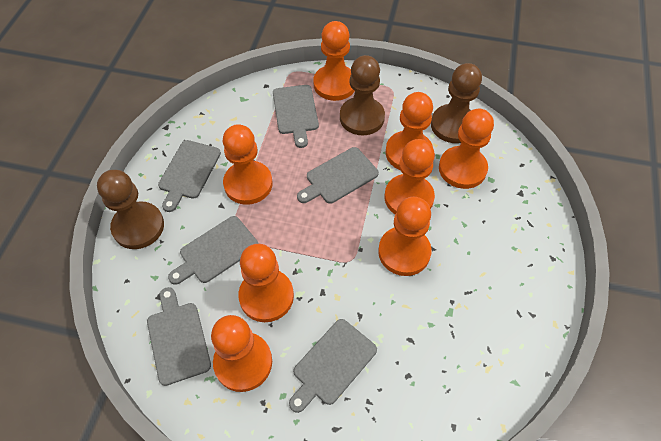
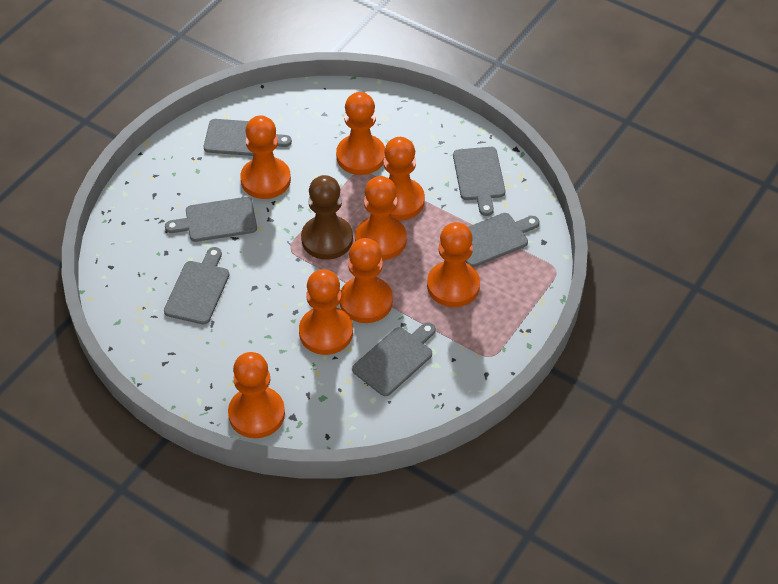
brown pawn: [97,170,164,249] [340,55,385,135] [431,63,482,143] = 3 -> [301,175,353,260] = 1

